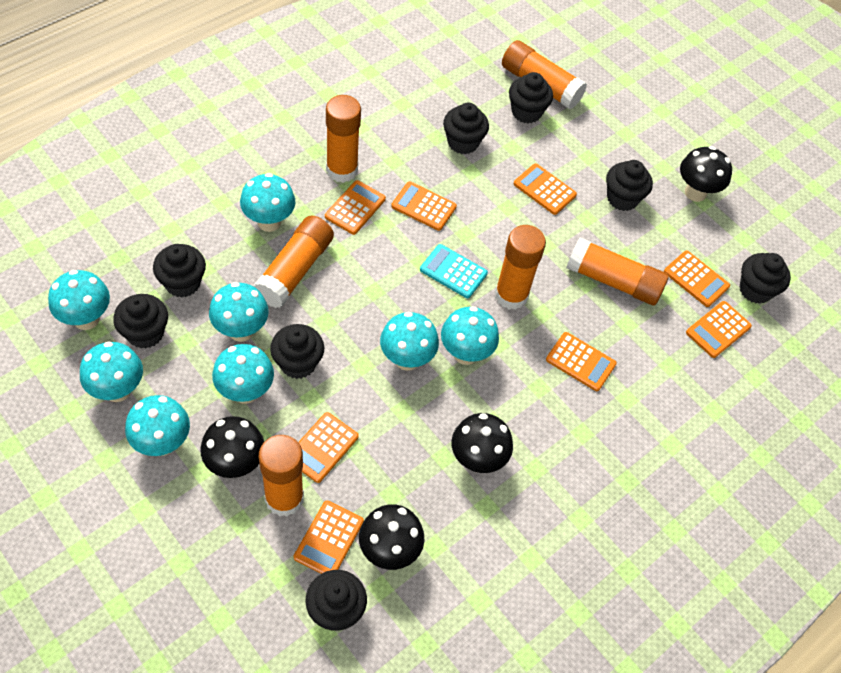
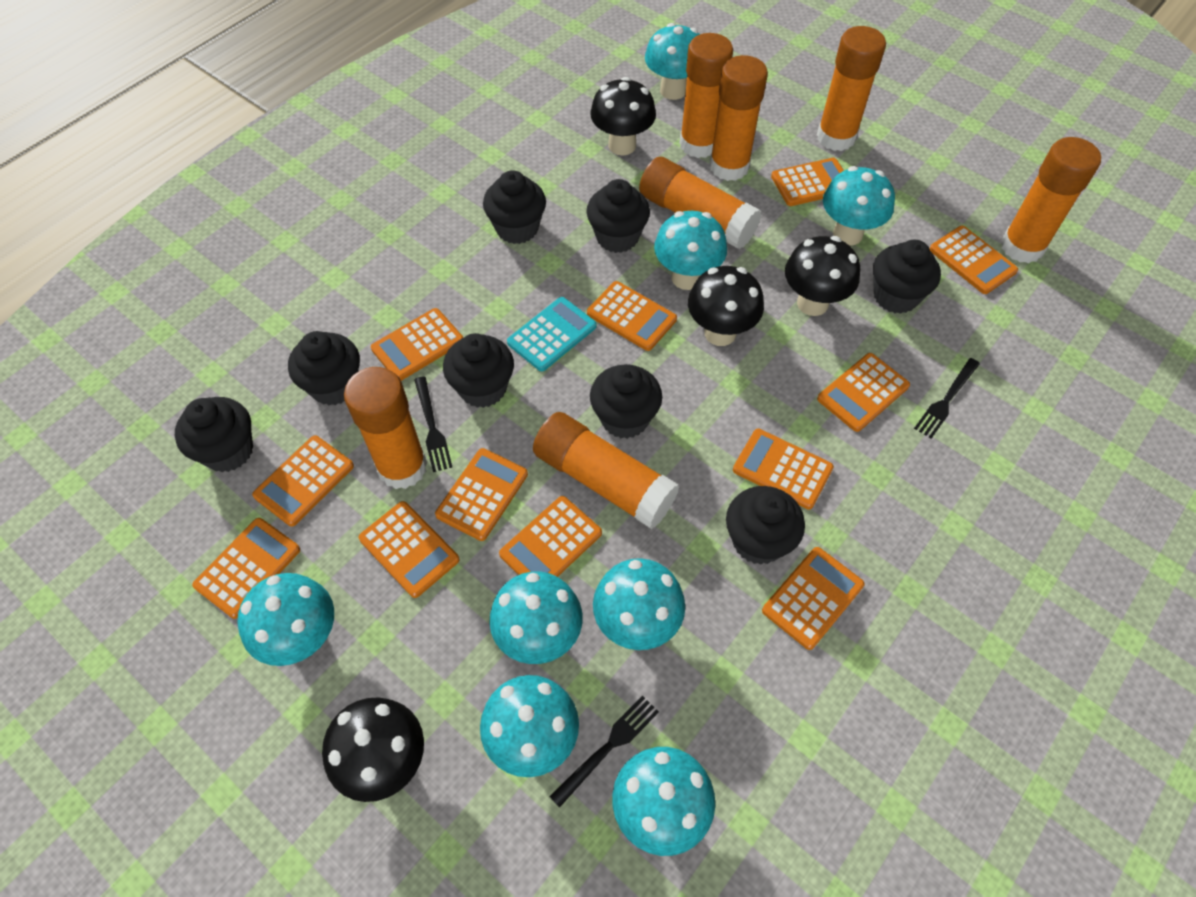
black fork: none = 0 -> [414,376,452,472] [549,695,659,808] [914,358,980,439] = 3
orange calculator: [294,501,364,574] [298,412,359,483] [325,180,386,235] [391,181,457,231] [514,163,577,215] [546,332,617,391] [664,251,730,307] [686,301,752,358] = 8 -> [192,518,300,619] [252,435,354,527] [358,501,460,598] [371,308,463,381] [435,448,528,541] [499,496,602,577] [587,281,677,351] [733,429,834,509] [762,547,864,650] [771,158,844,206] [817,353,910,432] [929,226,1018,294] = 12
orange glue stick: [253,215,334,308] [259,435,304,517] [326,95,361,183] [495,225,546,310] [502,40,587,109] [567,237,669,305] = 6 -> [344,367,427,489] [533,412,679,529] [639,157,762,249] [680,33,733,158] [709,55,768,181] [817,26,886,151] [1001,137,1101,263] = 7

